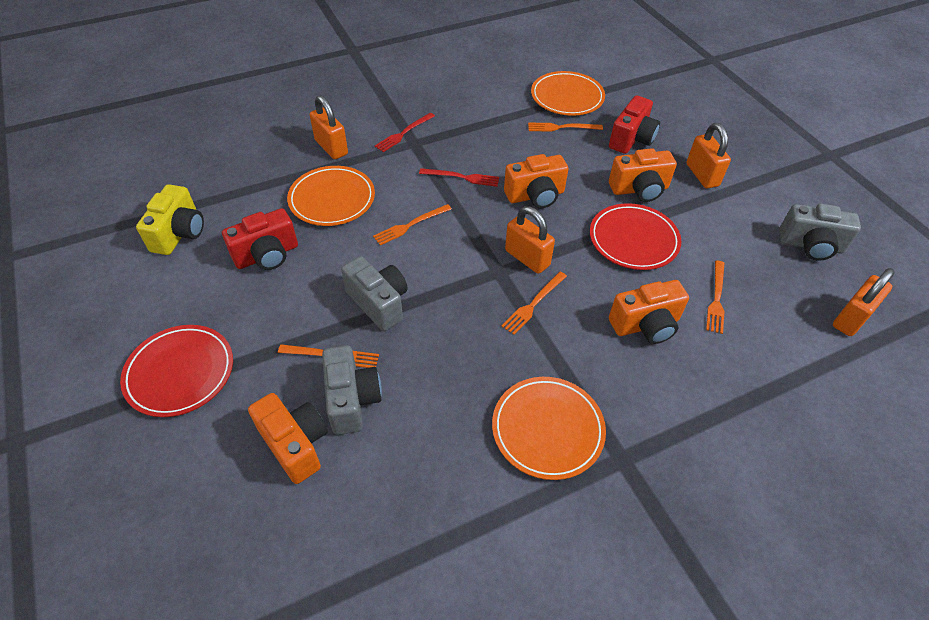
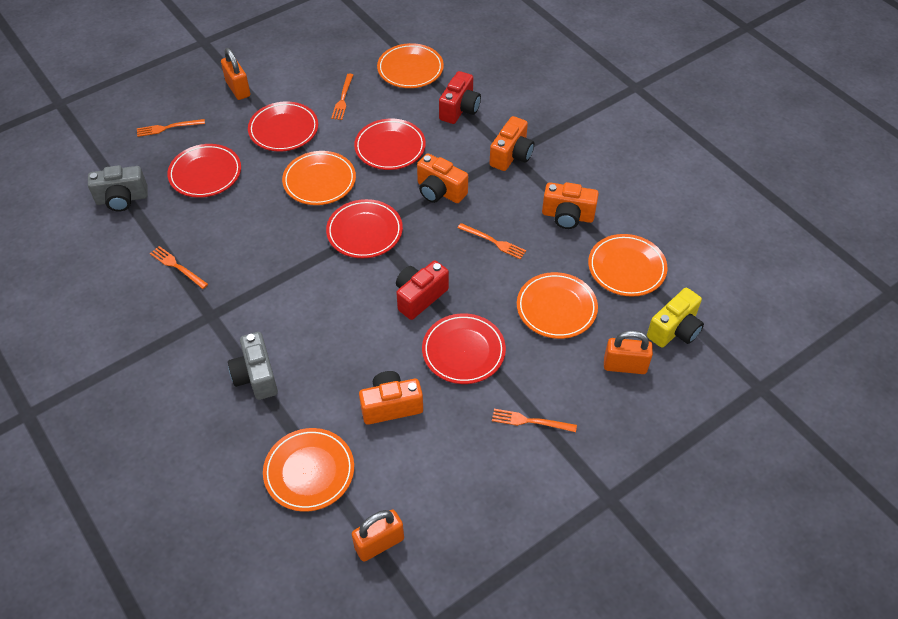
grey camera: [322,345,382,435] [341,256,408,331] [779,204,861,261] = 3 -> [88,165,148,212] [228,332,278,400] = 2
orange padlock: [310,95,348,159] [505,206,555,274] [686,123,731,188] [833,268,895,336] = 4 -> [221,48,250,100] [352,510,404,562] [604,330,653,374] = 3
orange plate: [287,166,375,226] [492,377,606,480] [531,71,605,116] = 3 -> [263,428,354,512] [282,151,356,205] [377,43,444,88] [517,272,598,339] [588,234,668,297] = 5
red fork: [375,113,435,152] [419,168,499,187] = 2 -> none = 0
red plate: [120,325,233,417] [590,203,681,270] = 2 -> [167,144,241,198] [248,101,318,151] [326,199,403,258] [354,119,426,170] [422,313,506,384] = 5

